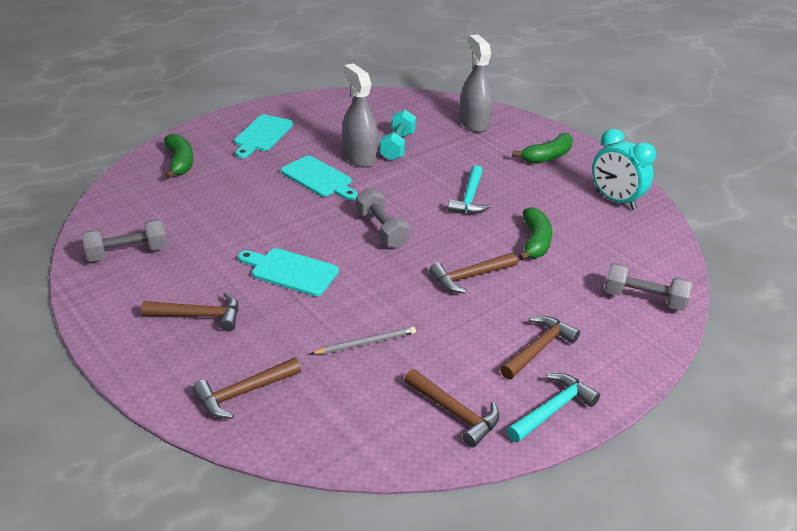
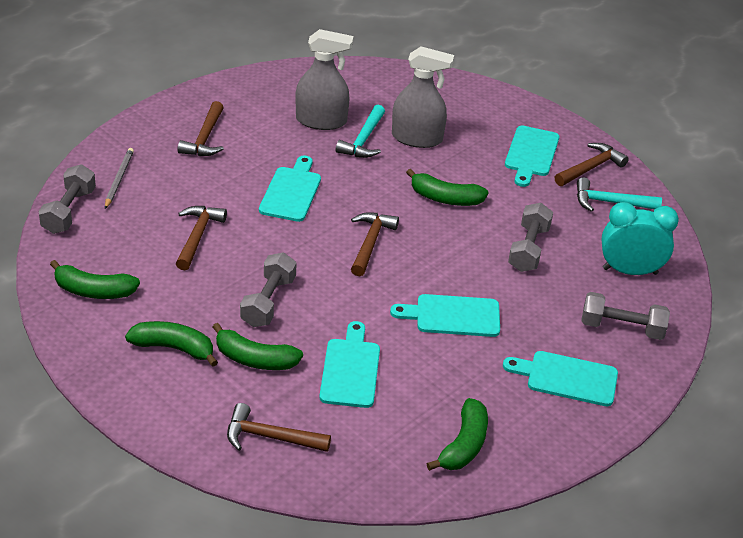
green banana: [164,134,193,179] [513,133,573,163] [518,207,552,261] = 3 -> [50,260,140,299] [125,321,218,367] [213,323,303,370] [406,169,488,206] [427,398,488,471] = 5
grey dumbbell: [82,219,167,261] [356,188,410,249] [604,263,692,311] = 3 -> [39,164,96,234] [240,252,297,327] [508,203,553,272] [581,292,670,340] = 4
turquoise cutting board: [234,114,293,158] [238,248,339,296] [281,156,357,200] = 3 -> [259,156,321,222] [319,321,380,408] [390,294,500,337] [503,351,618,406] [505,126,559,187] = 5
turquoise dumbbell: [379,110,416,161] = 1 -> none = 0

